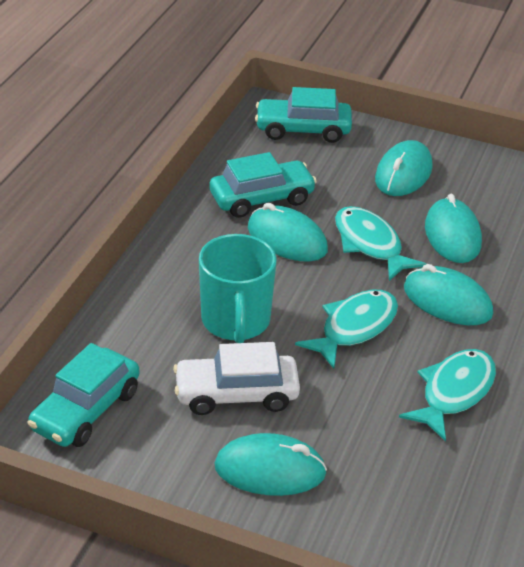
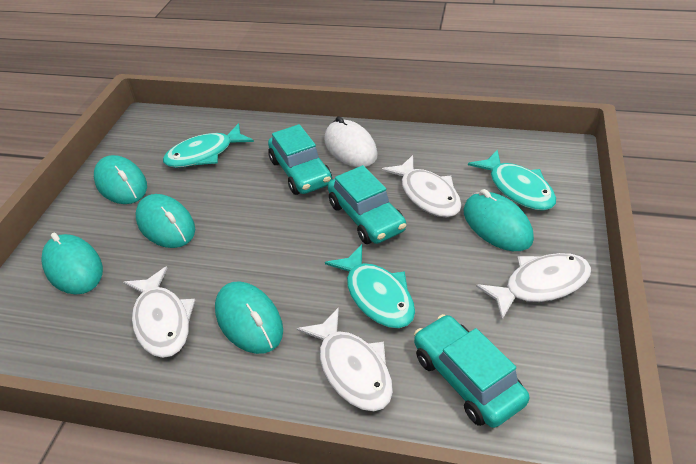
turquoise mug: [199,234,277,343] = 1 -> none = 0
white car: [173,342,300,415] = 1 -> none = 0
white fish: none = 0 -> [123,266,195,358] [297,307,393,411] [381,155,462,217] [476,253,591,320] = 4
white mouse: none = 0 -> [324,116,378,167] = 1

